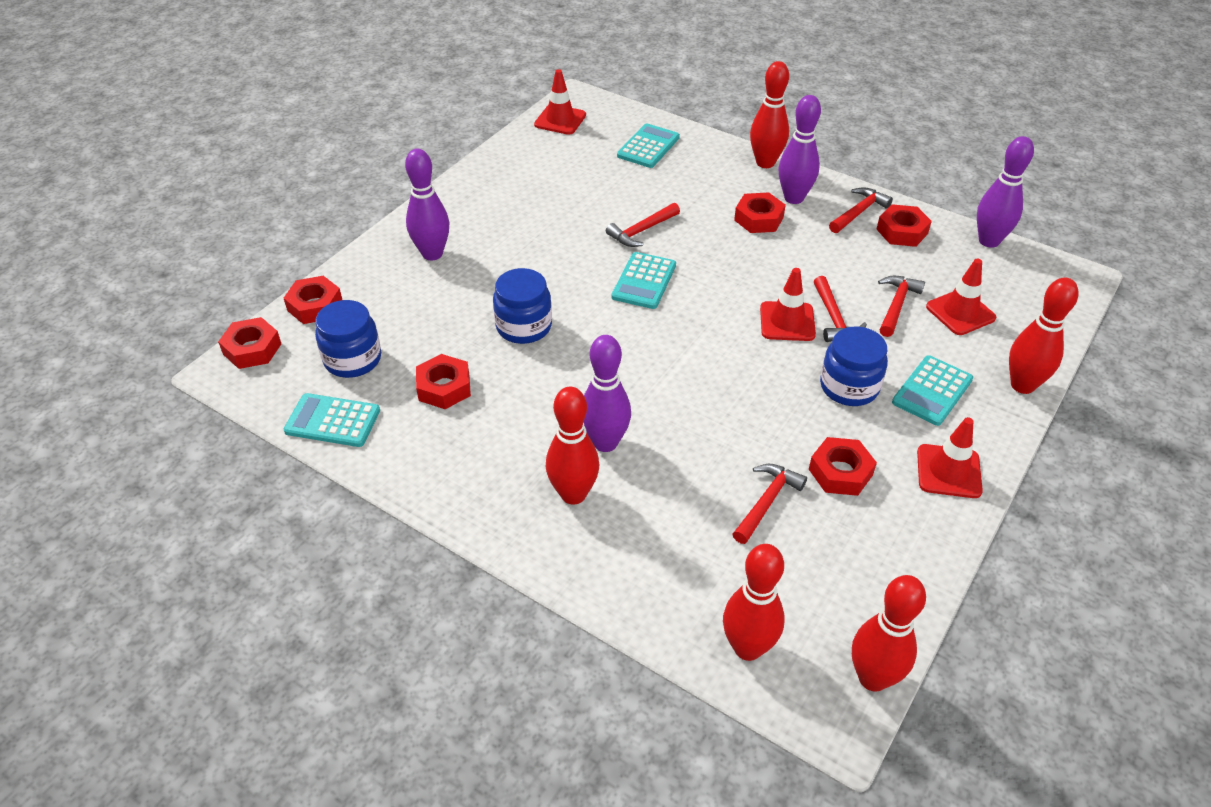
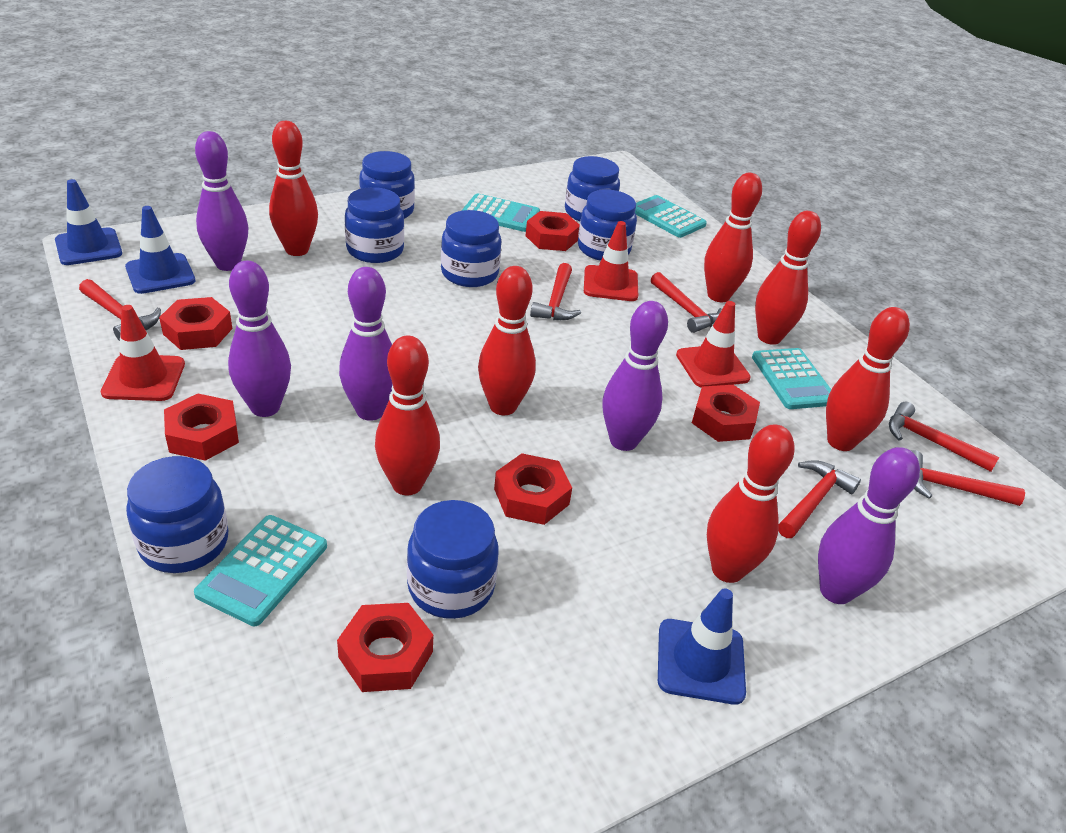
blue jar: [315,300,381,378] [493,268,552,344] [820,326,888,406] = 3 -> [126,456,229,573] [345,187,404,263] [359,151,415,219] [407,500,498,619] [441,210,501,287] [565,156,620,222] [578,189,637,261] = 7
blue traffic cone: none = 0 -> [55,179,122,265] [125,206,195,294] [658,588,746,705] = 3
purple bowling pin: [405,149,449,260] [584,335,631,452] [778,95,821,204] [977,136,1034,248] = 4 -> [195,131,249,271] [228,261,291,417] [339,267,393,421] [602,301,668,451] [818,447,920,604] = 5
red bowling pin: [546,387,599,505] [723,544,785,661] [750,61,789,168] [852,575,926,692] [1009,278,1078,394] = 5 -> [269,121,318,256] [375,335,440,495] [478,266,536,415] [704,173,762,302] [707,425,795,583] [755,211,821,345] [826,307,910,451] = 7
red hammer: [606,203,680,247] [732,464,807,544] [814,276,867,342] [829,187,893,233] [878,276,925,337] = 5 -> [79,279,161,341] [530,263,581,320] [651,272,722,333] [778,460,861,538] [889,402,999,472] [911,450,1025,506] = 6
red traffic cone: [534,69,586,135] [760,268,816,341] [917,417,983,498] [926,259,996,335] = 4 -> [101,305,185,401] [584,221,638,301] [676,301,751,388] = 3

